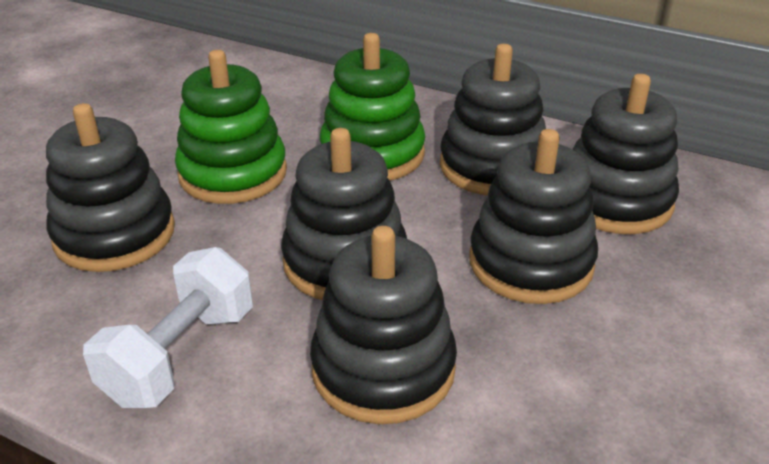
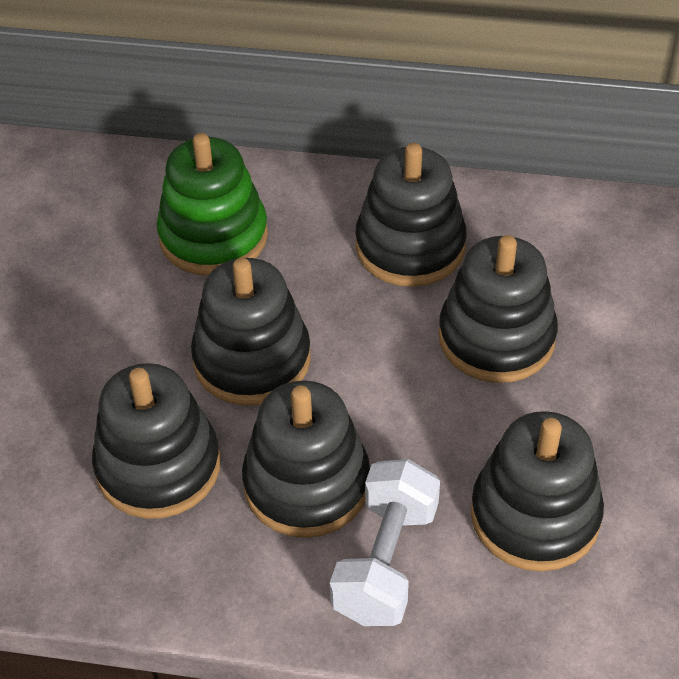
green stacking toy: [175,50,287,204] [320,33,425,180] = 2 -> [157,133,268,276] = 1

